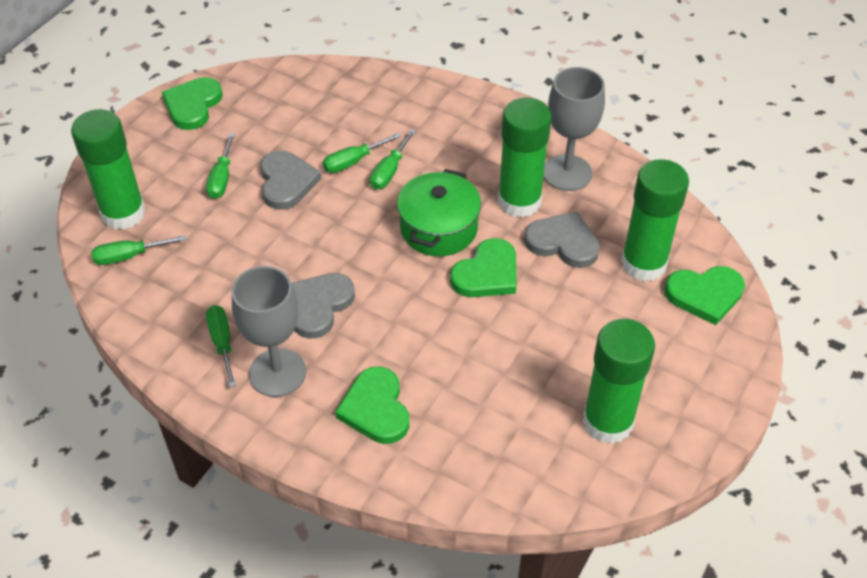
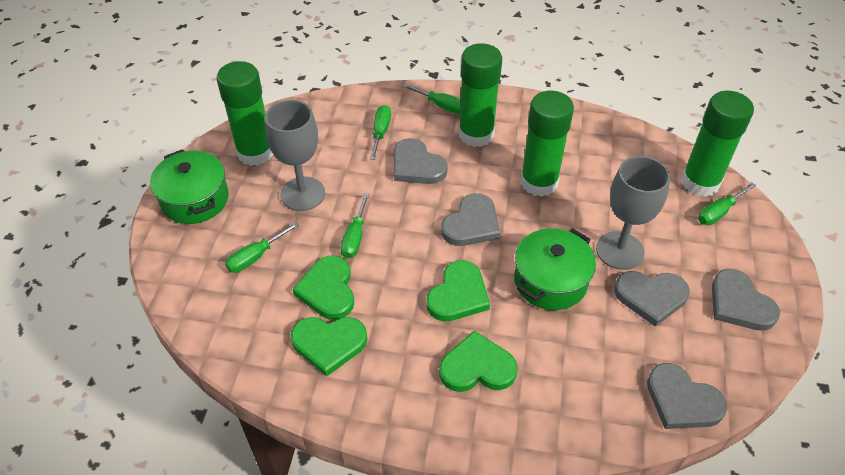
green pot: [397,169,481,256] = 1 -> [150,149,229,224] [514,228,596,310] = 2
grey heart: [260,151,322,210] [292,273,355,339] [524,211,600,268] = 3 -> [394,138,447,184] [441,193,500,246] [614,271,690,327] [647,363,728,429] [712,269,780,331] = 5

